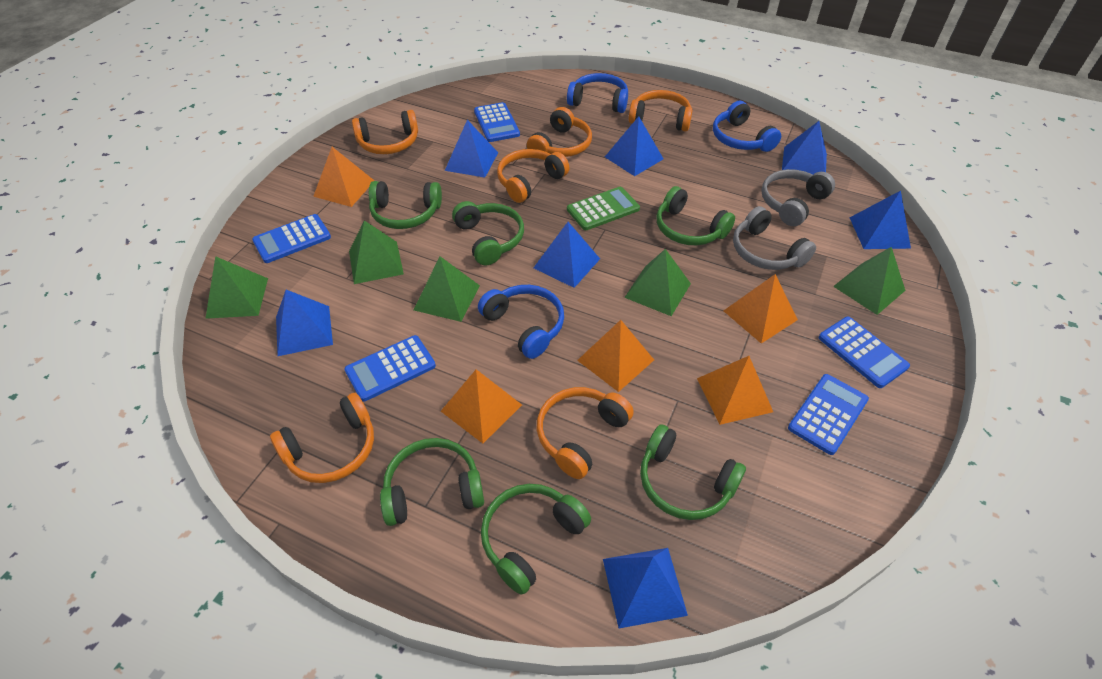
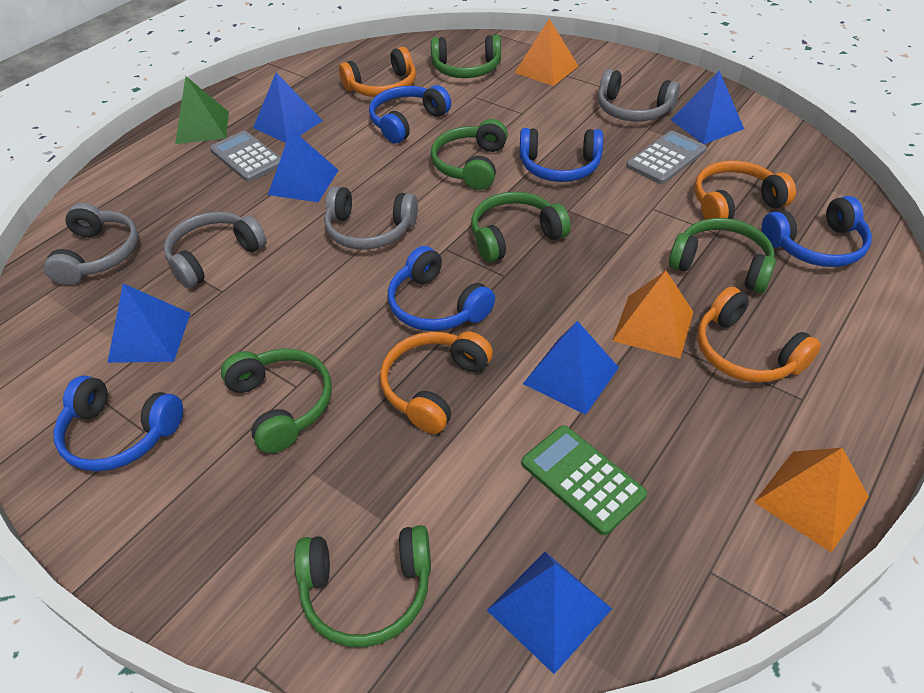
blue calculator: [252,214,331,263] [345,335,436,401] [474,102,520,142] [788,374,869,455] [819,317,910,388] = 5 -> none = 0
blue headphones: [478,285,564,359] [567,73,628,113] [713,100,781,152] = 3 -> [53,376,183,471] [369,85,451,143] [388,246,495,331] [520,128,603,182] [762,196,872,267] = 5
blue pyramid: [276,290,333,356] [445,120,498,178] [534,222,600,288] [603,548,688,628] [605,116,663,176] [782,121,827,174] [850,191,911,249] = 7 -> [107,284,191,363] [253,73,323,143] [268,129,339,202] [487,552,612,674] [523,321,619,415] [670,70,744,144] = 6
green pyramid: [205,256,268,319] [349,221,404,284] [414,256,480,322] [624,249,691,316] [833,247,906,315] = 5 -> [175,76,229,144] = 1
grey calculator: none = 0 -> [210,131,281,182] [626,130,707,184] = 2
grey headphones: [733,206,816,270] [761,169,835,226] = 2 -> [44,203,139,285] [164,212,267,288] [324,186,418,250] [598,69,680,122] = 4
orange headphones: [270,393,374,483] [352,110,418,154] [497,149,569,203] [527,107,592,157] [537,387,634,479] [629,90,693,131] = 6 -> [339,47,416,97] [380,331,493,434] [694,161,796,219] [697,287,821,383] = 4
orange pyramid: [313,147,375,207] [441,369,522,444] [577,320,654,392] [697,356,773,425] [724,274,798,344] = 5 -> [515,18,578,86] [612,271,693,359] [754,448,869,553] = 3

